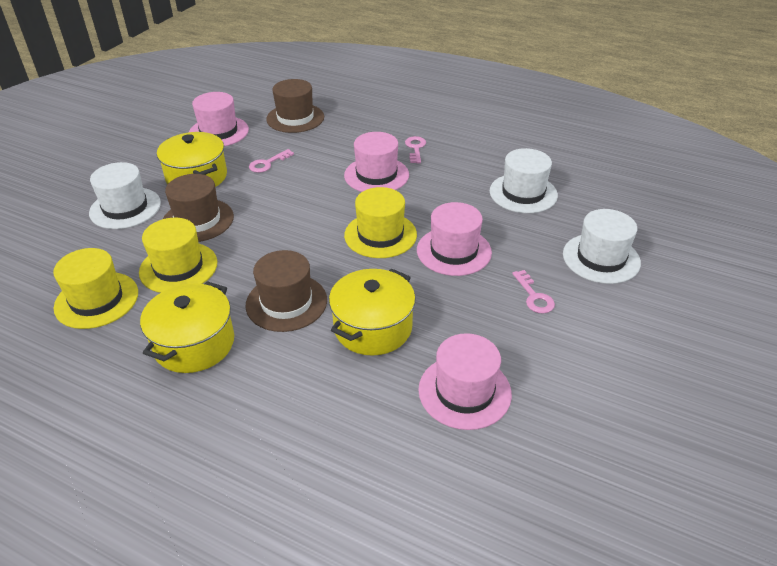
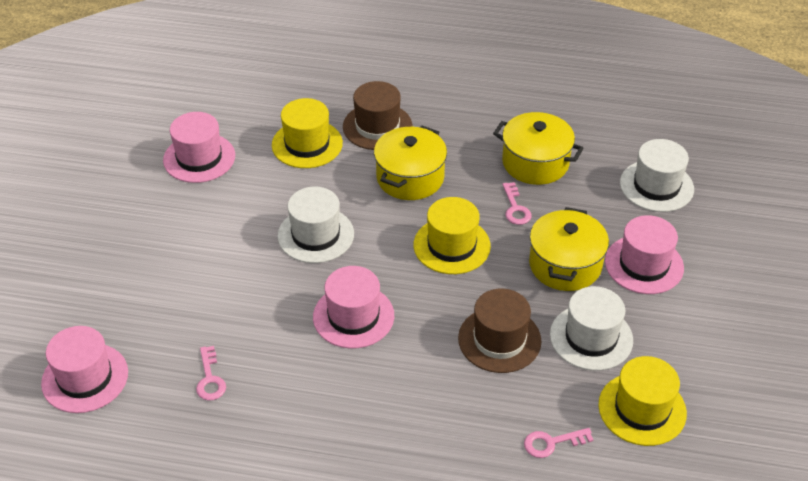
brown hat: [163,174,234,242] [246,250,327,332] [266,79,324,133] = 3 -> [343,81,412,150] [458,289,542,373] = 2

